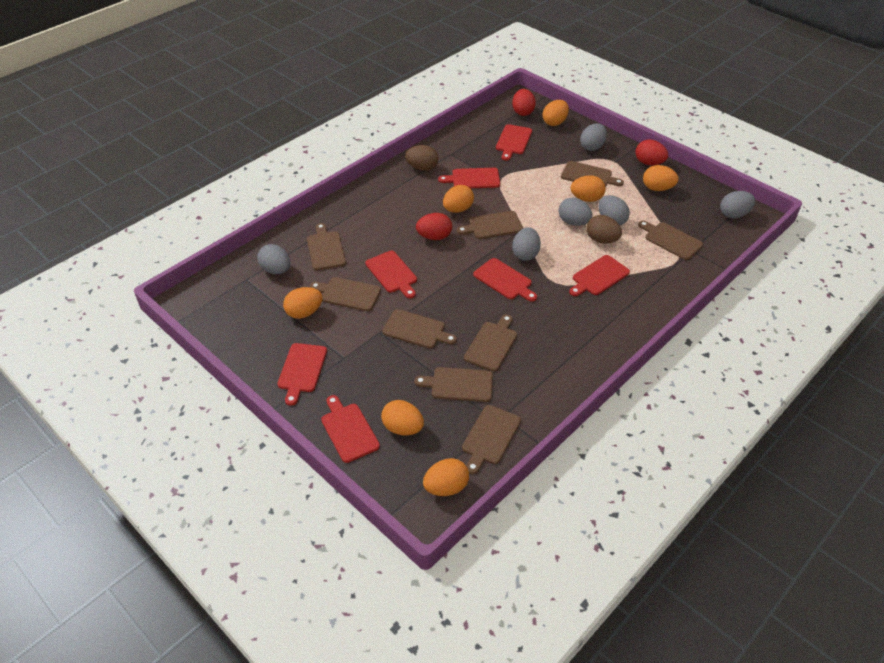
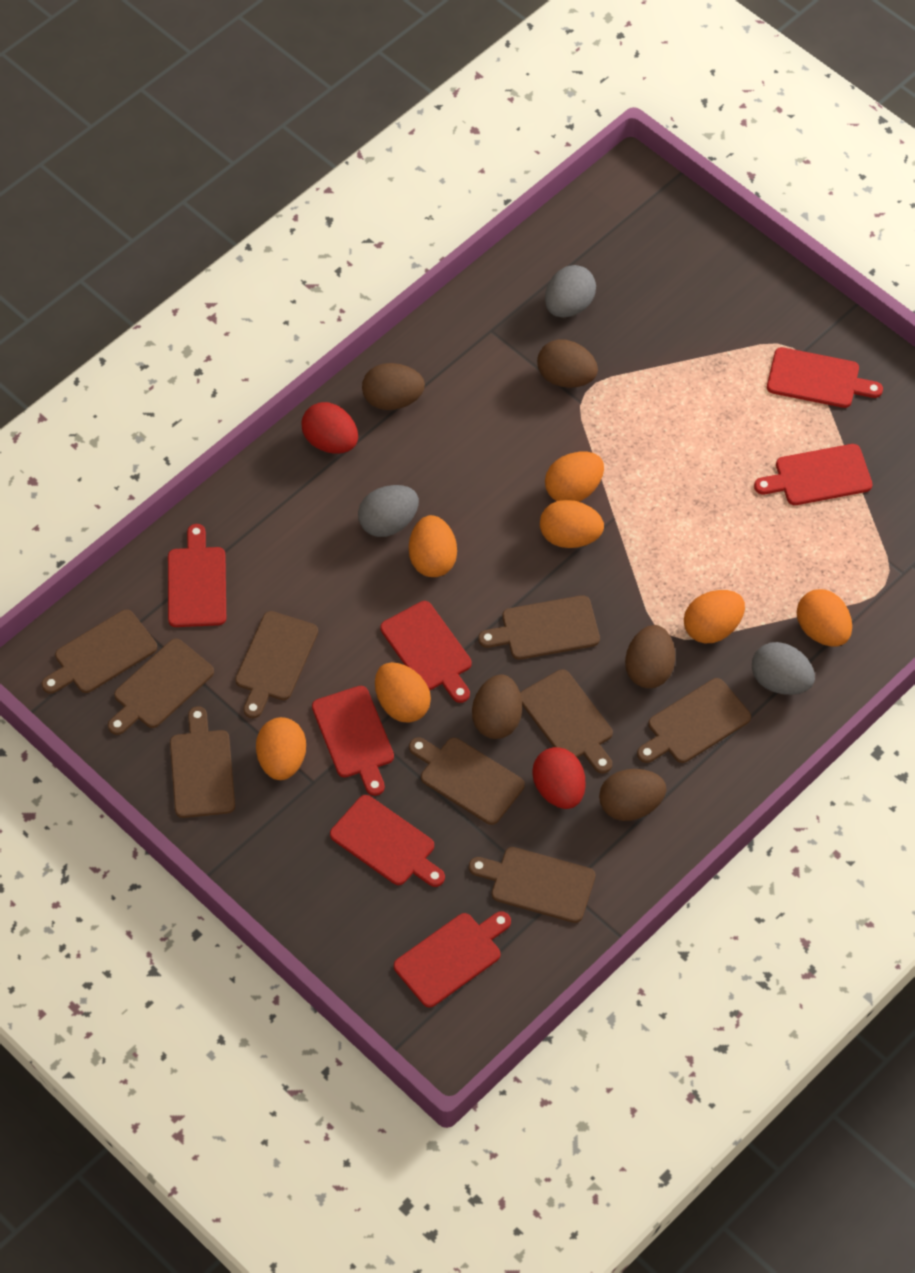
brown egg: [405,145,438,171] [586,215,622,243] = 2 -> [362,363,425,410] [472,674,522,739] [537,339,598,388] [599,769,666,821] [625,625,675,688] = 5
grey egg: [257,244,290,274] [512,227,541,261] [558,197,592,226] [580,123,607,151] [599,195,630,225] [720,191,755,219] = 6 -> [358,485,419,537] [545,265,596,318] [752,642,815,695] = 3
red egg: [416,213,452,240] [512,89,536,116] [636,140,668,166] = 3 -> [302,402,358,454] [532,747,585,809] = 2

